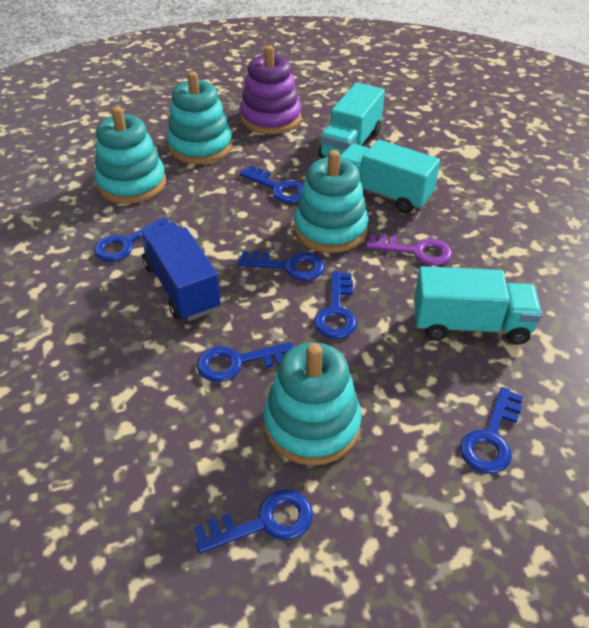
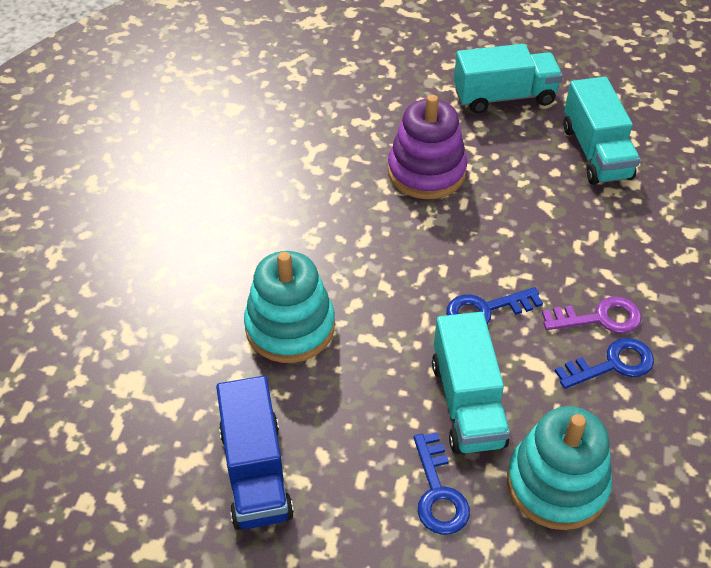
blue key: [94,217,169,262] [194,490,313,554] [197,342,294,382] [238,251,325,281] [240,166,303,203] [314,271,357,339] [460,387,523,474] = 7 -> [414,432,470,535] [446,287,543,324] [555,338,654,389] = 3
turquoise stacking toy: [94,106,166,204] [167,71,233,164] [264,342,362,466] [294,150,369,253] = 4 -> [244,251,335,363] [507,406,612,530] = 2

